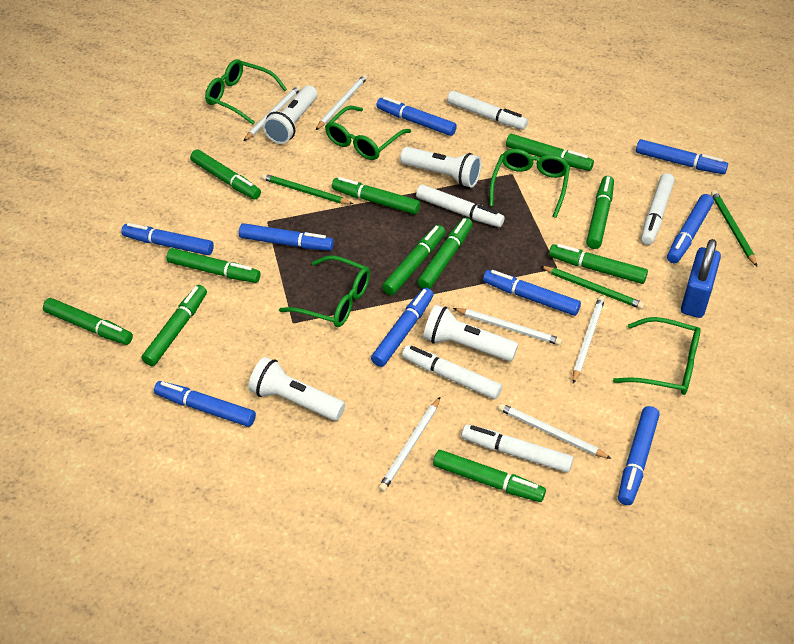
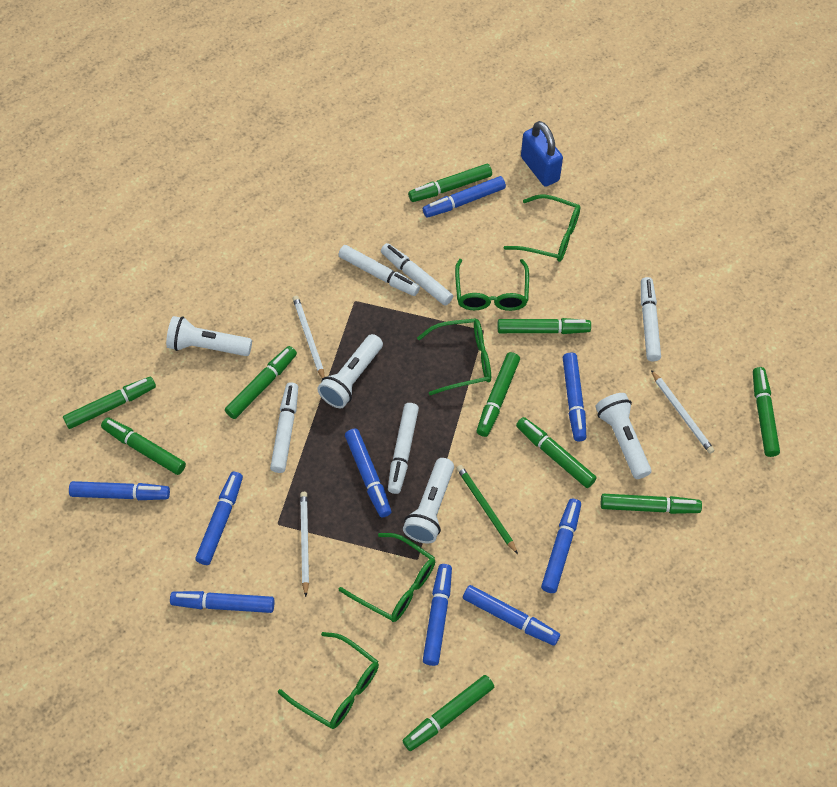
green marker: [43,298,133,345] [142,285,207,366] [167,248,260,283] [190,149,261,199] [332,177,420,214] [382,225,445,295] [417,217,473,289] [433,450,546,502] [506,134,594,171] [549,244,648,284] [586,176,614,249] = 11 -> [63,377,156,429] [101,417,186,475] [225,346,297,419] [402,675,494,751] [408,164,492,202] [477,352,520,437] [498,318,591,334] [516,417,597,488] [601,494,702,514] [753,367,780,457] = 10
green pencil: [262,174,353,204] [540,266,645,309] [711,190,757,267] = 3 -> [456,465,518,554] = 1
white pencil: [244,85,301,141] [316,74,368,130] [378,397,440,492] [453,308,562,345] [498,403,611,459] [573,296,605,384] = 6 -> [293,296,325,379] [300,492,309,597] [651,370,715,454] = 3

